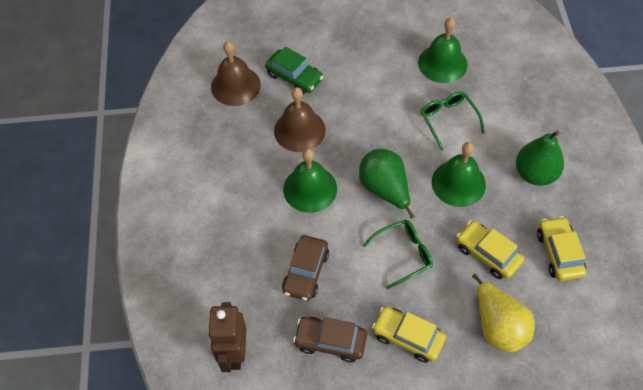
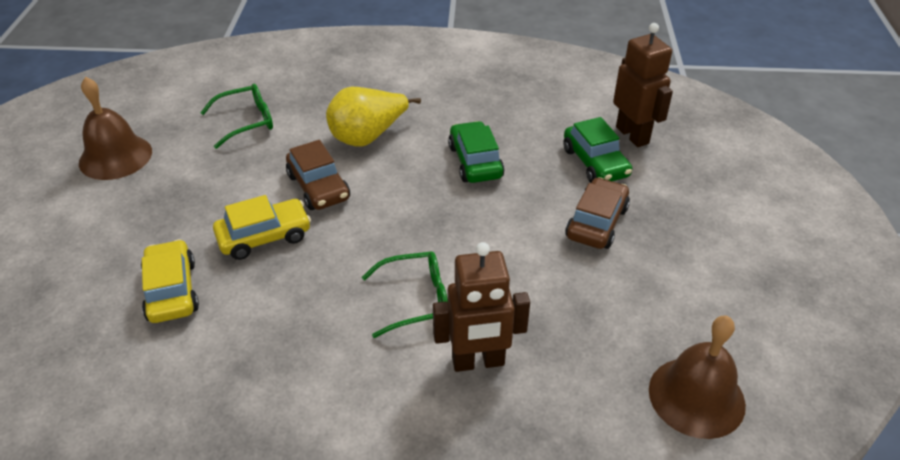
brown robot: [208,302,247,372] = 1 -> [433,242,530,372] [613,23,673,147] = 2
green bell: [283,148,337,213] [418,18,467,83] [432,142,486,207] = 3 -> none = 0
green car: [265,47,323,94] = 1 -> [448,121,505,183] [563,117,632,183] = 2
green pear: [359,149,415,219] [516,131,564,186] = 2 -> none = 0
yellow car: [372,306,446,363] [456,221,524,279] [537,216,586,281] = 3 -> [141,239,199,323] [213,195,311,260] = 2

